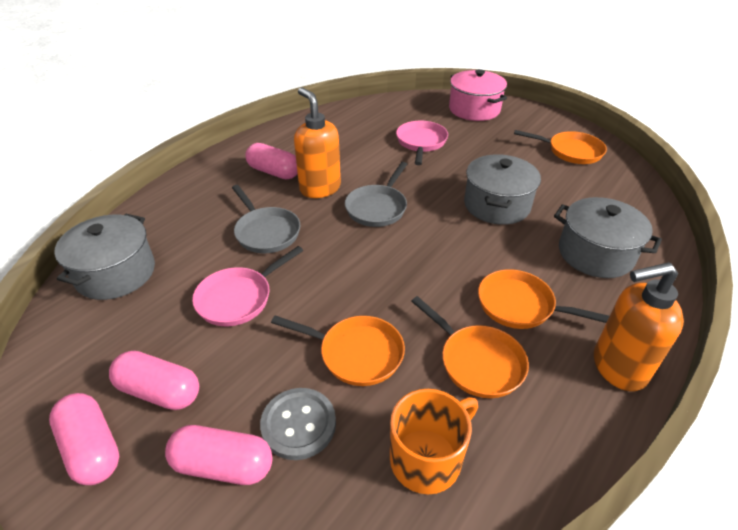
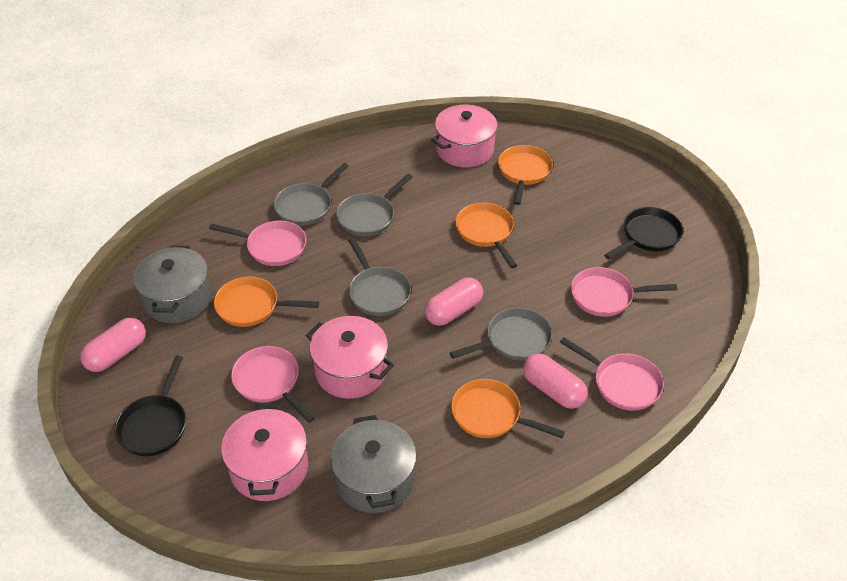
black pan: none = 0 -> [115,356,186,456] [604,207,683,259] = 2
grey button: [260,388,336,460] = 1 -> none = 0
grey pan: [232,185,300,253] [345,162,407,227] = 2 -> [274,163,349,226] [336,174,413,236] [348,238,411,316] [450,308,552,361] = 4
grey pot: [54,214,155,300] [464,154,541,225] [554,197,662,278] = 3 -> [133,245,211,323] [330,415,417,513] = 2
orange mug: [390,389,478,495] = 1 -> none = 0
orange soap dispenser: [294,87,341,198] [594,262,684,391] = 2 -> none = 0
pink capsule: [49,393,119,485] [109,351,199,410] [165,425,273,485] [245,143,298,179] = 4 -> [80,318,146,372] [425,278,483,326] [523,353,588,409] = 3
pink pan: [192,246,303,326] [396,121,448,165] = 2 -> [209,221,307,266] [231,346,315,423] [560,337,664,411] [571,267,677,317] = 4
pink pot: [449,69,507,121] = 1 -> [221,405,308,501] [306,316,394,399] [431,105,500,167] = 3

